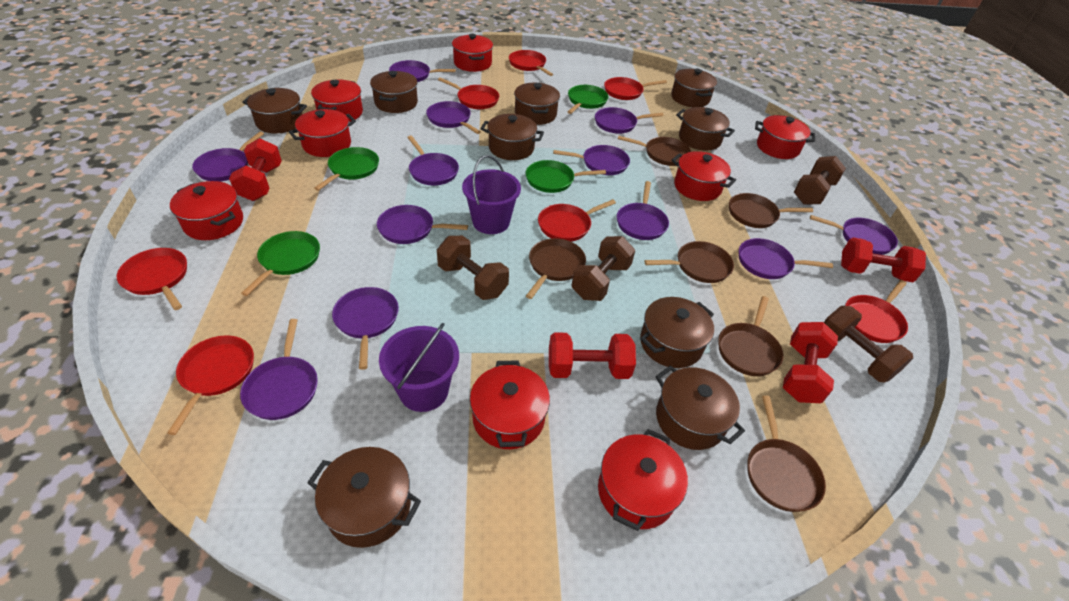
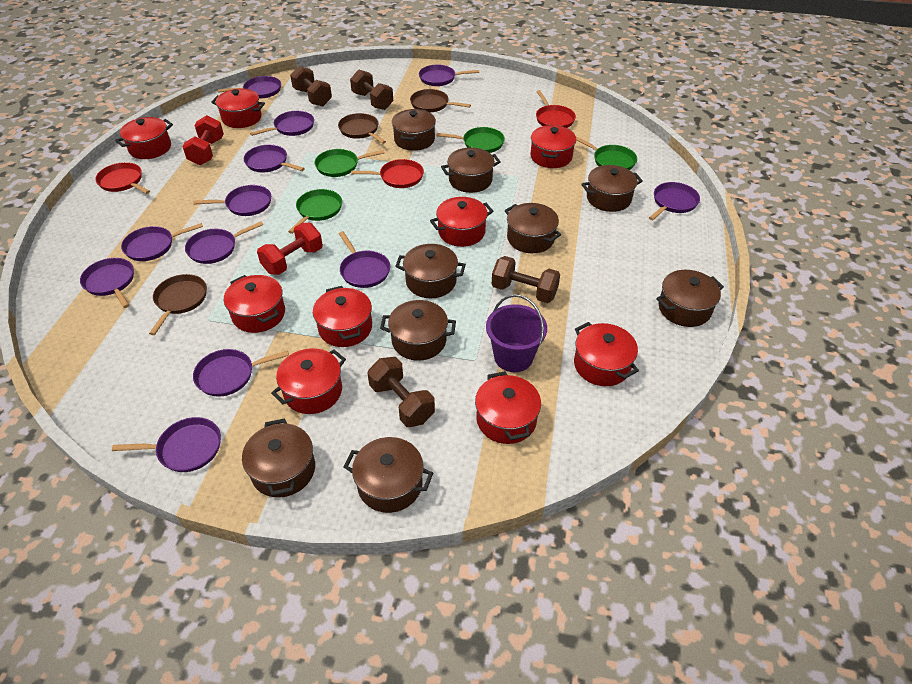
brown pan: [526,238,586,299] [618,136,691,166] [644,241,734,283] [718,296,784,376] [729,193,813,228] [747,396,826,512] = 6 -> [149,274,207,335] [338,113,386,144] [410,89,471,112] = 3
purple bucket: [379,323,459,412] [462,155,521,234] = 2 -> [486,294,547,372] = 1
red dumbbell: [229,138,282,201] [549,332,636,379] [783,322,838,403] [841,238,926,282] = 4 -> [182,115,224,165] [257,223,323,275] = 2
red pan: [117,248,187,310] [167,335,254,435] [438,77,499,109] [509,50,553,76] [538,199,616,241] [604,77,667,100] [845,280,908,343] = 7 -> [95,162,150,194] [351,159,424,188] [536,90,576,128] = 3
red pot: [170,181,243,240] [289,109,356,157] [311,79,363,122] [452,34,493,72] [470,360,550,449] [598,429,688,531] [671,151,736,201] [755,115,815,159] = 8 -> [115,117,173,159] [211,89,265,128] [224,275,285,333] [271,348,346,414] [313,286,372,347] [430,197,493,247] [475,371,541,444] [530,125,576,168] [574,322,639,386] = 9

